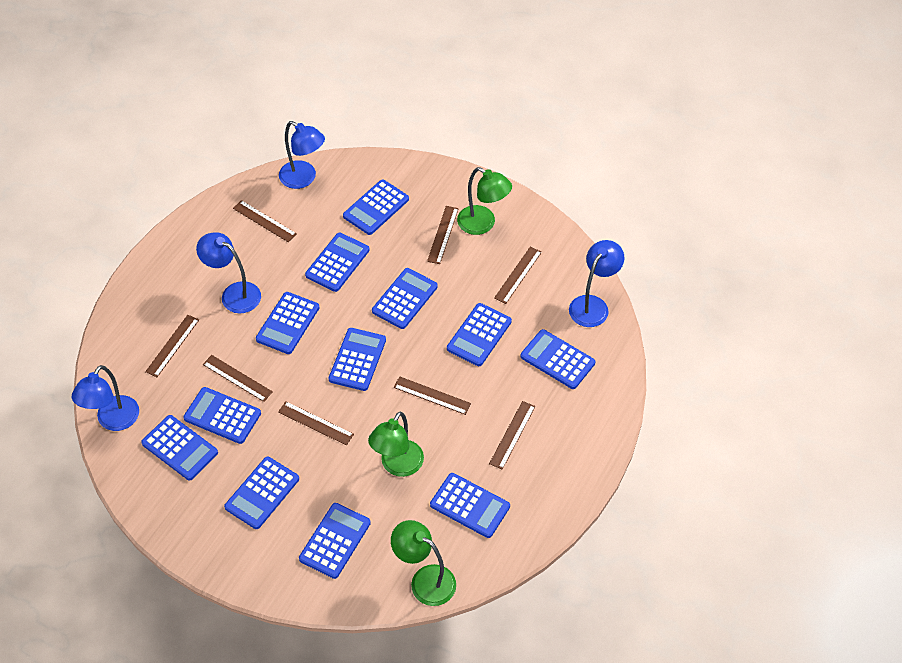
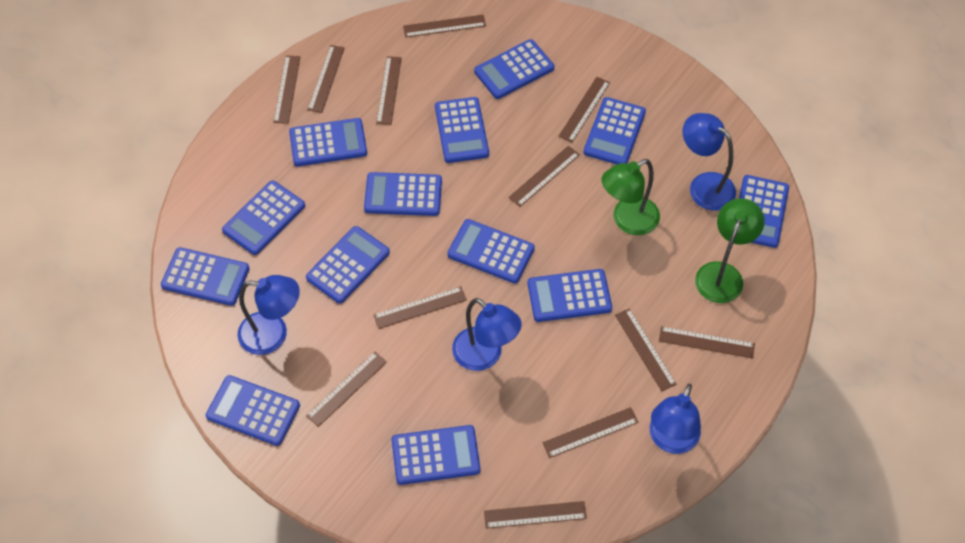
blue calculator: [141,415,218,481] [183,387,261,444] [224,457,299,529] [256,292,319,354] [299,503,371,579] [305,233,370,292] [329,328,386,391] [343,179,409,235] [372,268,438,329] [430,473,510,538] [447,303,512,366] [521,329,595,389] = 12 -> [161,247,250,306] [206,375,300,446] [222,180,305,255] [289,118,367,166] [306,226,390,304] [364,172,442,216] [392,425,480,485] [435,97,489,163] [447,219,535,283] [474,39,554,99] [528,269,612,322] [583,97,646,164] [739,175,789,248] = 13
brown ruler: [145,315,199,377] [203,355,273,402] [233,200,297,242] [278,401,354,445] [394,376,471,415] [427,206,459,264] [489,401,535,469] [494,247,542,304] = 8 -> [273,55,300,124] [306,352,387,427] [307,45,345,113] [374,286,467,329] [376,56,402,125] [403,15,486,37] [484,501,587,529] [508,146,580,207] [542,407,638,458] [558,77,610,143] [615,308,677,391] [659,326,755,358] = 12
green lamp: [368,411,424,477] [391,520,456,606] [457,167,512,235] = 3 -> [601,159,660,235] [695,198,765,303] = 2

